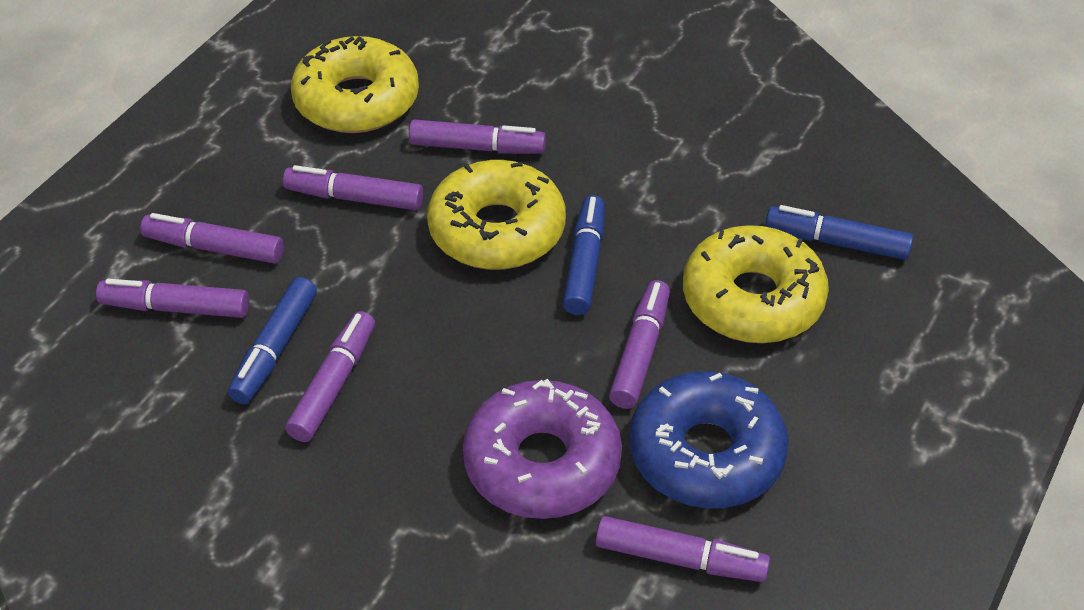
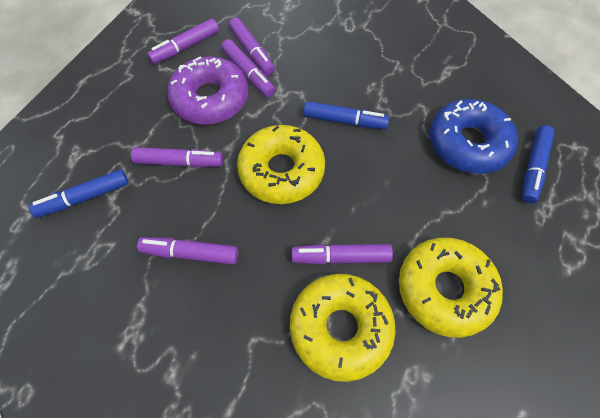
purple marker: [96,279,249,318] [140,213,284,264] [283,165,423,210] [285,311,375,442] [409,119,546,154] [595,516,770,582] [609,280,670,409] = 7 -> [131,147,223,167] [137,237,238,265] [147,19,219,64] [221,39,275,97] [228,18,275,76] [291,244,393,265] = 6

